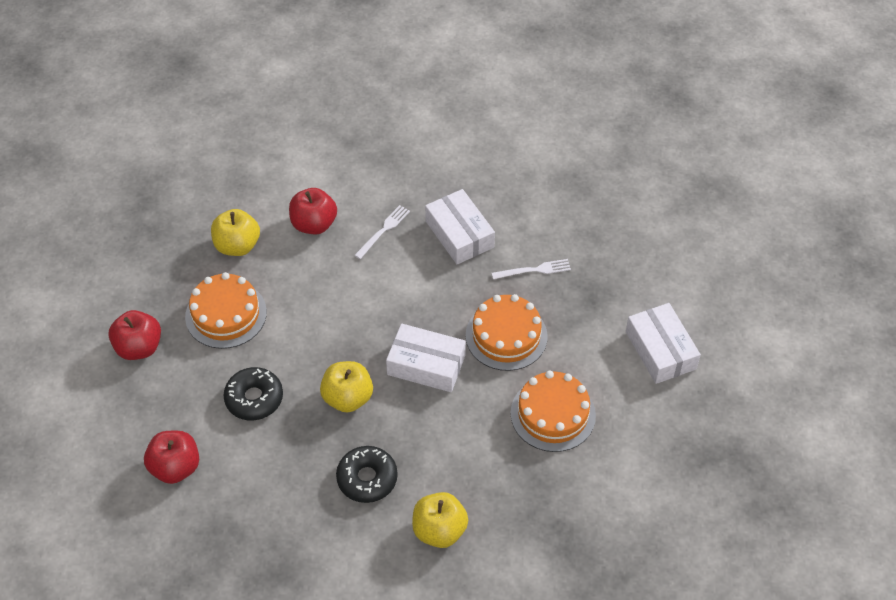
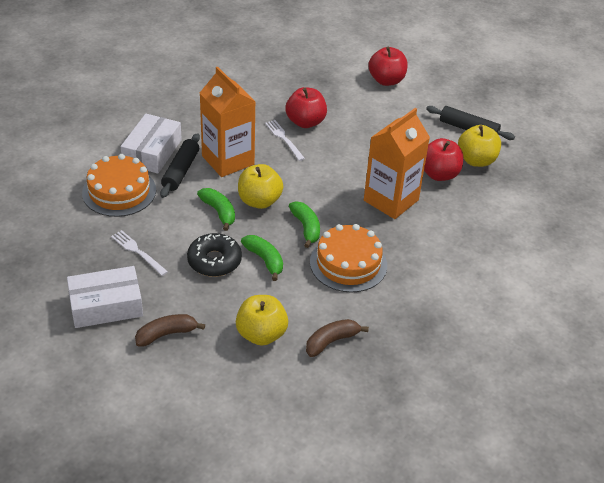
black donut: [223,367,283,420] [336,446,398,503] = 2 -> [187,233,242,277] = 1
black rolling pin: none = 0 -> [160,133,200,198] [426,106,515,140] = 2
brown banana: none = 0 -> [135,314,205,347] [306,319,369,357] = 2
green banana: none = 0 -> [197,188,235,231] [241,235,283,281] [289,201,320,248] = 3
orange cake: [185,272,267,349] [466,294,548,371] [510,371,596,452] = 3 -> [82,154,156,217] [310,224,387,293] = 2
orange carton: none = 0 -> [200,67,256,177] [364,108,430,219] = 2
white box: [386,324,466,392] [425,189,495,265] [626,303,701,384] = 3 -> [67,266,143,328] [121,114,182,174] = 2

